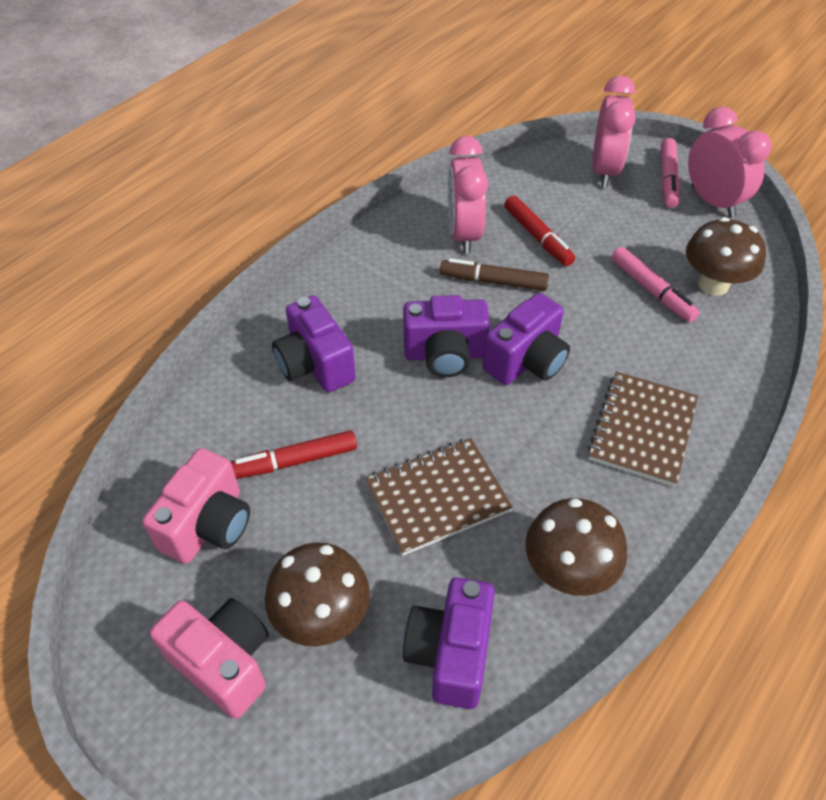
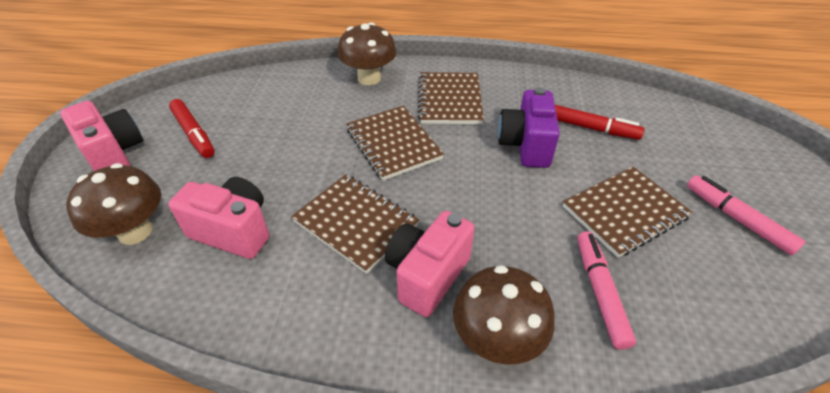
brown marker: [440,258,549,291] = 1 -> none = 0
brown notebook: [365,438,513,556] [588,372,698,487] = 2 -> [291,174,419,274] [346,106,444,180] [418,72,484,124] [563,166,692,258] = 4
pink camera: [142,448,250,564] [150,598,269,719] = 2 -> [60,101,143,171] [168,177,269,259] [385,211,475,317] = 3
pink clock: [448,136,488,254] [593,76,636,187] [688,107,771,218] = 3 -> none = 0
purple camera: [272,295,356,393] [403,295,490,377] [403,577,495,709] [483,293,570,385] = 4 -> [498,87,560,168] = 1

